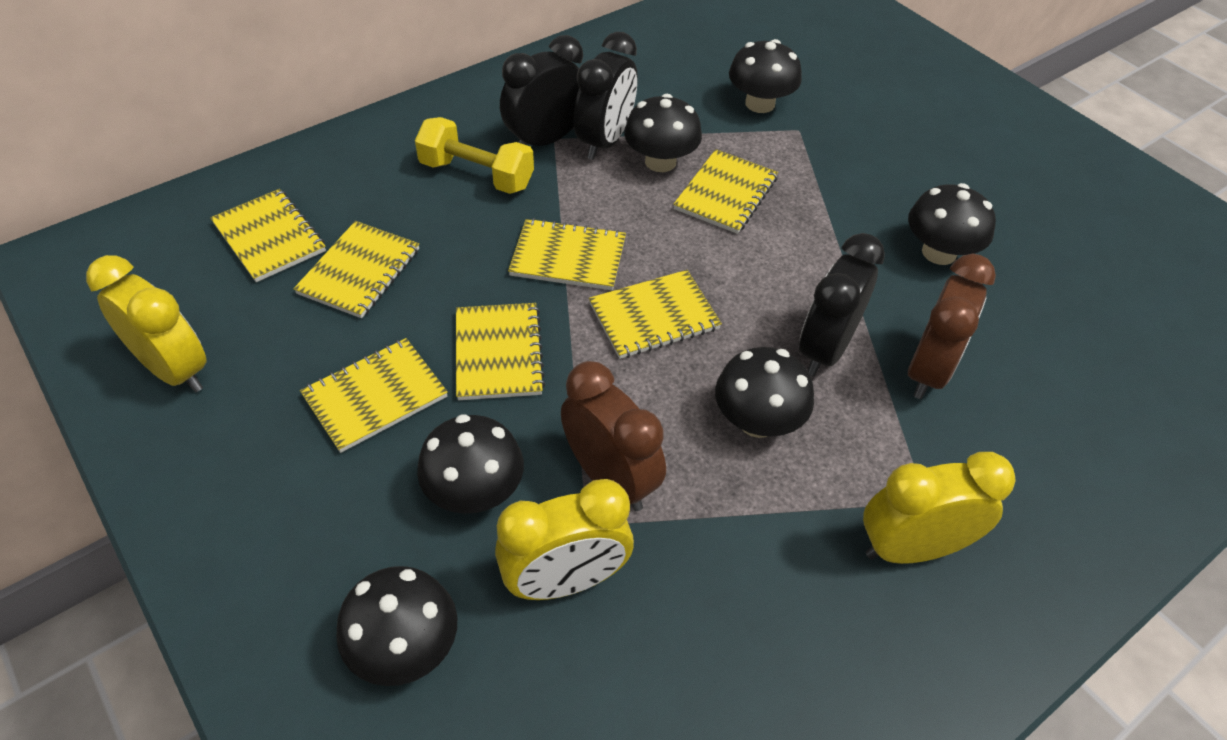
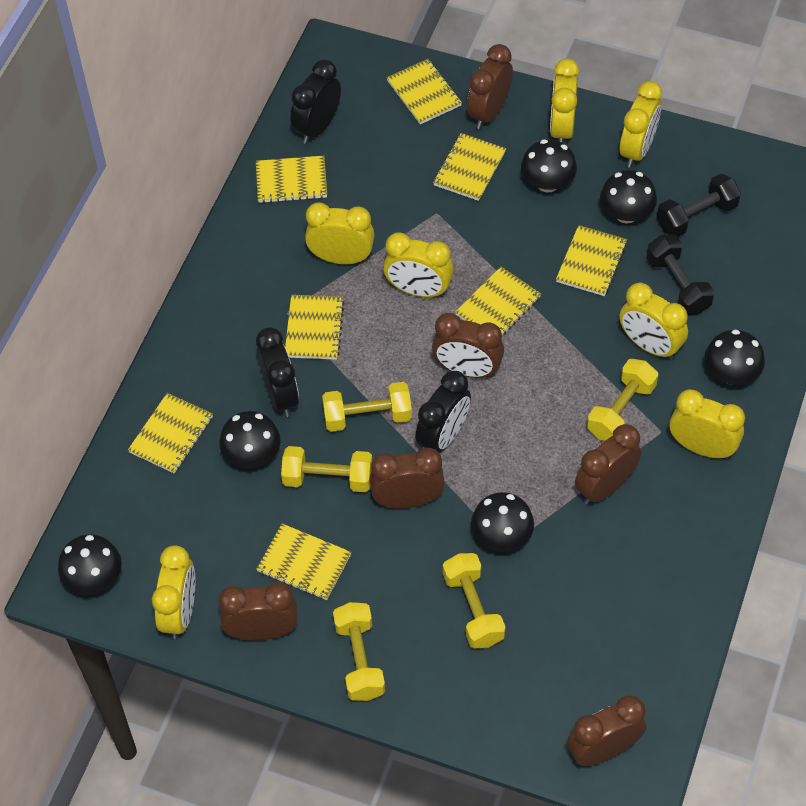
black dumbbell: none = 0 -> [646,235,714,315] [657,174,741,237] = 2
brown clock: [561,361,666,511] [908,254,996,399] = 2 -> [218,582,298,641] [370,448,445,509] [432,313,504,378] [467,44,513,129] [567,696,646,766] [575,424,641,505] = 6
yellow clock: [86,255,207,392] [495,479,634,600] [863,452,1016,564] = 3 -> [152,545,195,639] [305,203,375,264] [383,232,454,297] [550,59,580,144] [620,81,662,168] [620,283,688,360] [670,389,745,459] = 7
yellow dumbbell: [415,117,534,194] = 1 -> [281,446,372,492] [322,382,412,432] [333,602,385,701] [443,553,505,649] [587,359,658,441] = 5
yellow notebook: [210,189,326,282] [293,221,419,318] [300,338,448,453] [456,303,545,400] [508,218,626,290] [589,270,722,359] [673,149,778,234] = 7 -> [128,393,213,474] [256,156,327,203] [257,524,352,600] [285,295,345,360] [386,59,462,124] [433,133,506,201] [455,267,541,335] [556,225,627,296] = 8

